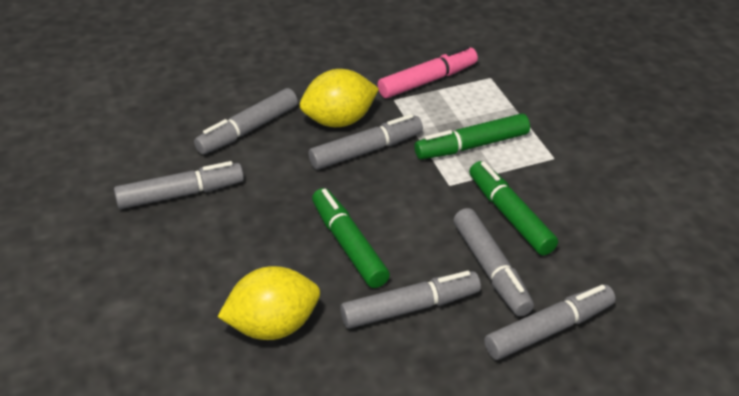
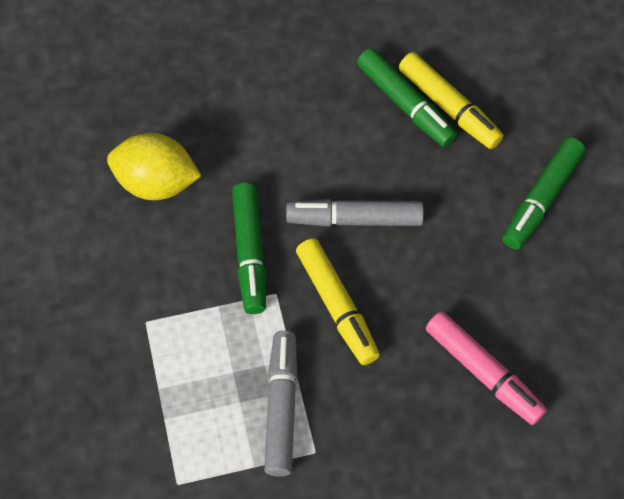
grey marker: [114,161,244,209] [194,88,298,154] [308,114,423,170] [340,271,481,329] [454,208,534,316] [484,284,616,360] = 6 -> [264,331,298,477] [286,199,424,227] = 2
yellow lemon: [217,266,320,340] [300,69,379,127] = 2 -> [107,133,201,200] = 1
yellow marker: none = 0 -> [296,238,380,365] [399,52,504,149] = 2

